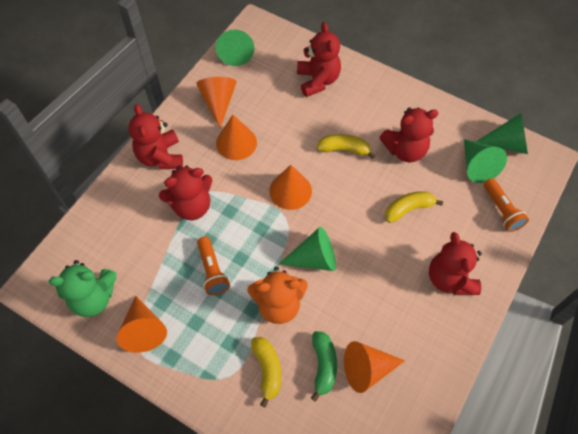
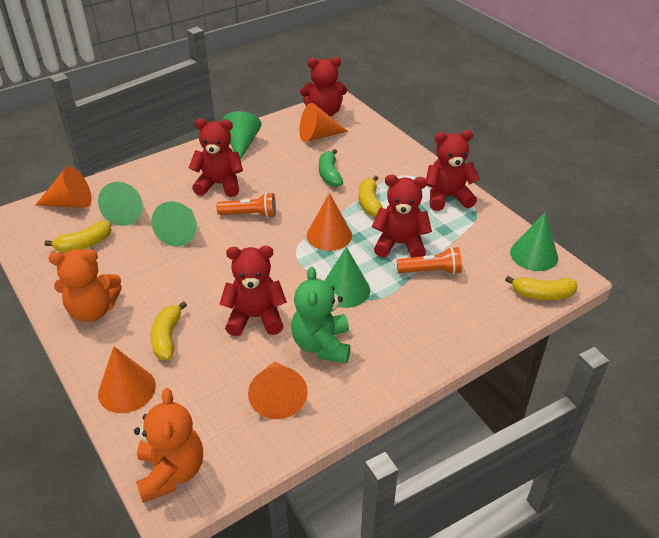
green cone: [216,30,254,66] [279,227,336,271] [464,139,507,183] [476,113,528,154] = 4 -> [98,182,143,226] [151,201,197,247] [222,111,262,160] [324,247,370,308] [510,212,558,271] = 5
orange teddy bear: [247,267,308,324] = 1 -> [48,249,122,322] [134,388,203,503] = 2
yellow banana: [251,337,281,407] [317,134,376,159] [385,191,443,223] = 3 -> [45,221,112,253] [151,301,187,360] [359,175,383,217] [505,276,578,300] = 4

